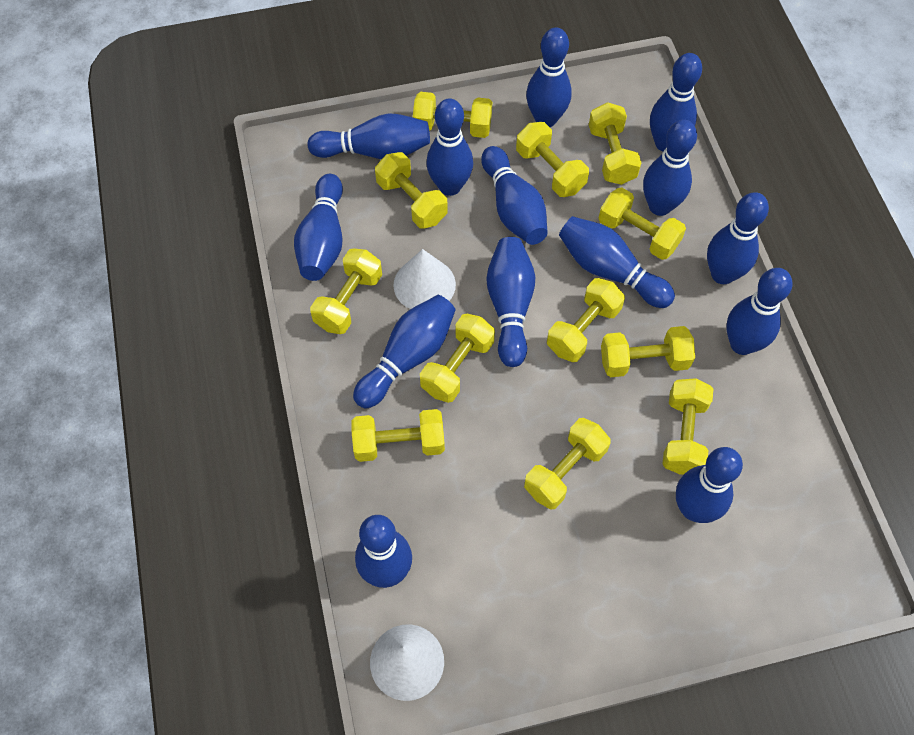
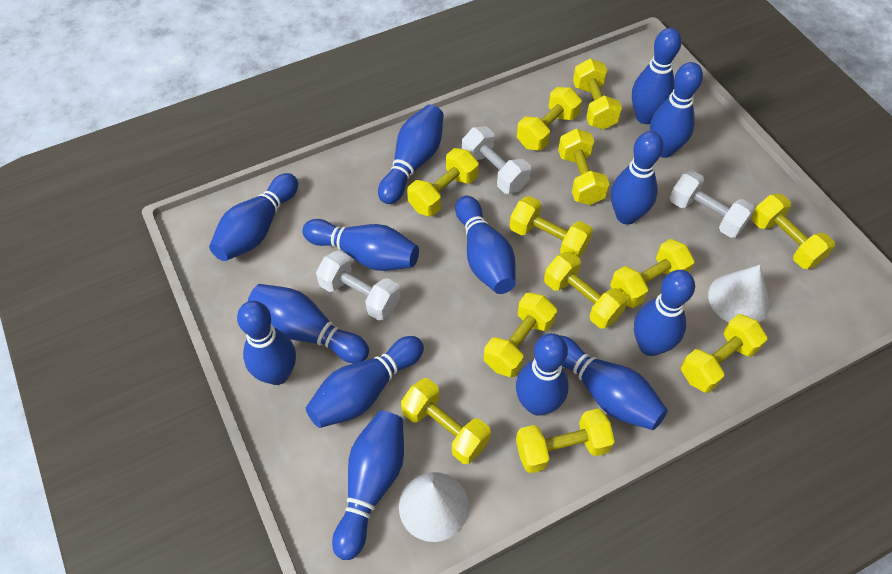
white dumbbell: none = 0 -> [316,251,401,320] [462,126,531,194] [670,170,755,238] = 3

